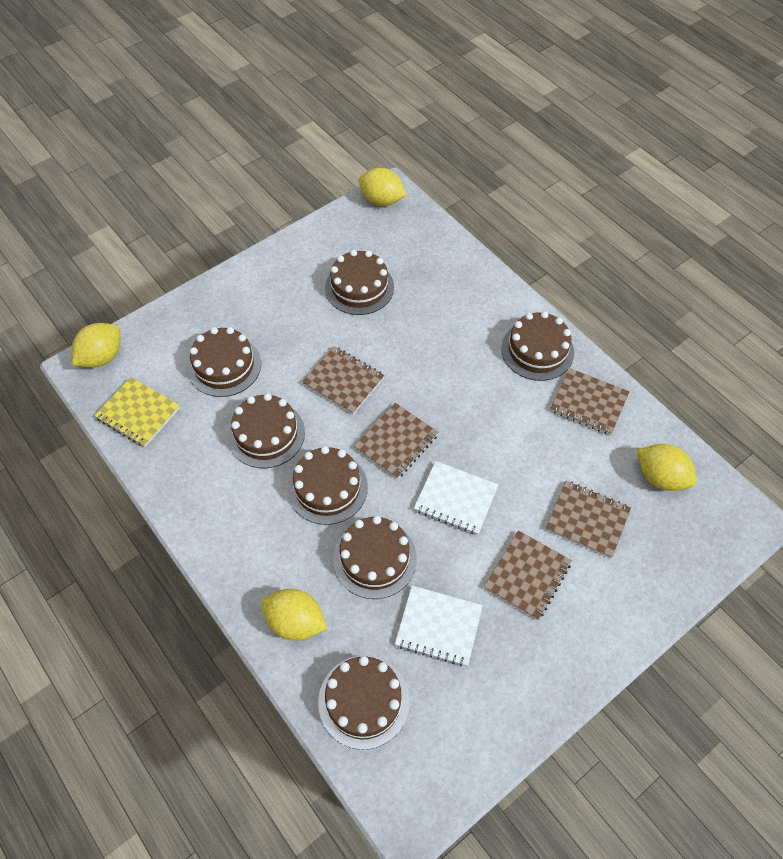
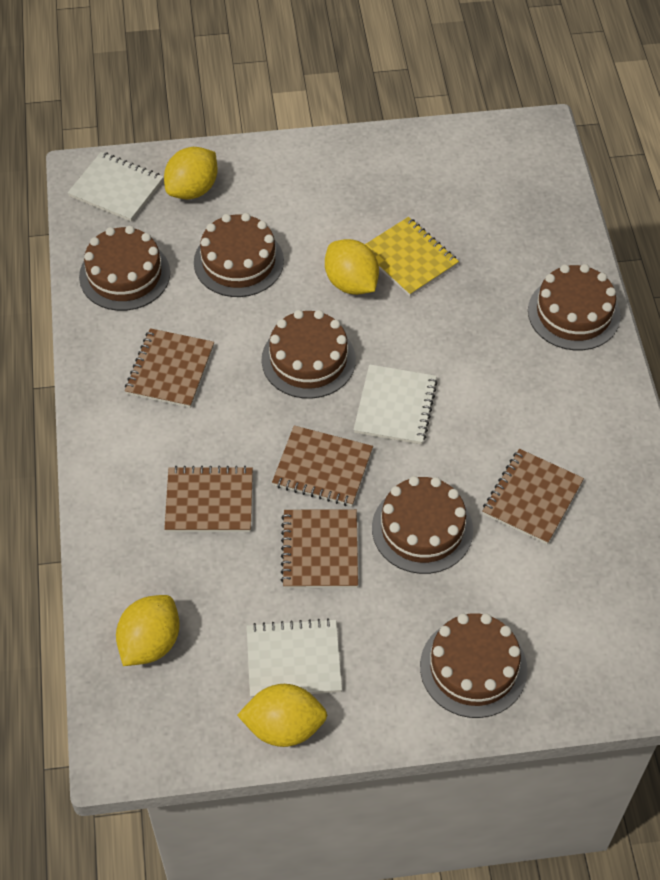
brown cake: [187,327,261,397] [228,393,305,468] [288,446,368,525] [318,655,410,750] [325,250,394,315] [333,516,417,599] [501,311,574,381] = 7 -> [79,226,170,311] [194,213,284,297] [261,310,356,399] [372,476,473,574] [420,613,527,718] [528,264,621,350] = 6
white notebook: [395,586,483,666] [414,461,499,535] = 2 -> [68,152,164,222] [247,618,342,698] [353,364,438,445] = 3

